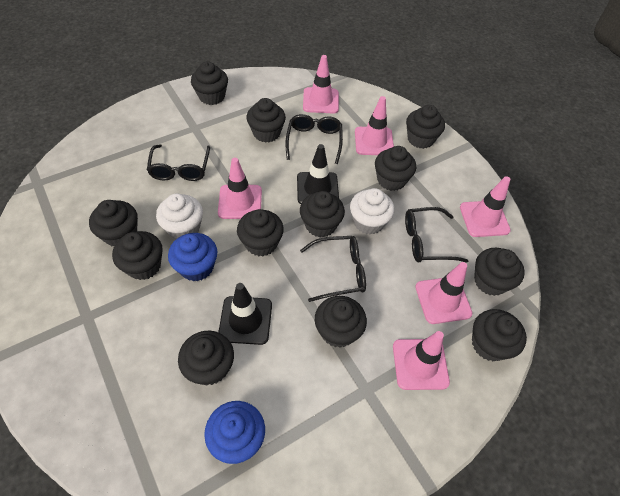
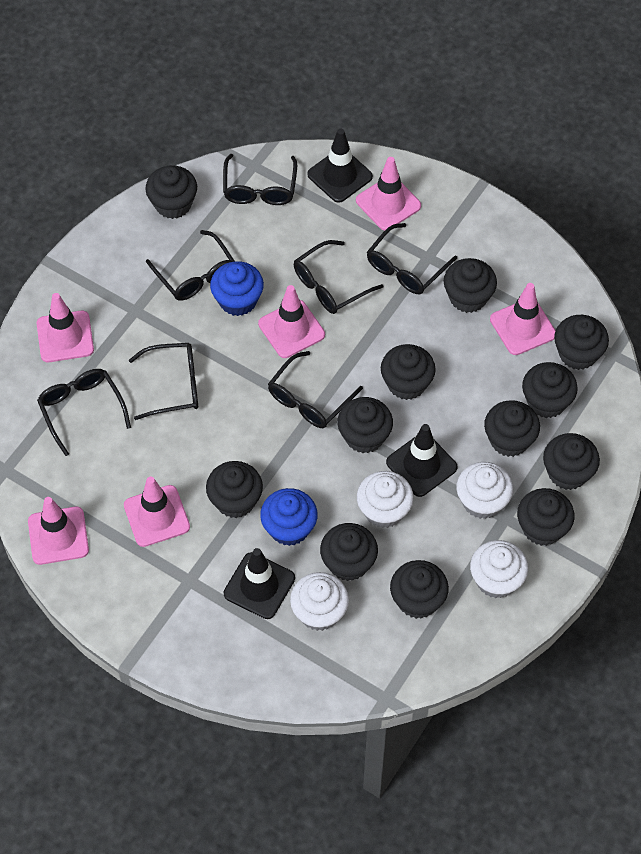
black glasses: [147,144,210,181] [285,114,343,164] [300,236,366,302] [405,207,468,263] = 4 -> [37,369,131,456] [129,343,198,420] [146,230,235,300] [223,154,297,205] [268,351,363,428] [294,240,383,314] [367,223,457,294] = 7
black traffic cone: [218,283,272,345] [297,144,339,204] = 2 -> [224,548,295,619] [307,129,373,203] [386,424,458,497] = 3
white cupcake: [156,194,203,239] [350,188,394,235] = 2 -> [290,572,349,631] [357,471,414,528] [456,462,513,519] [470,540,528,598] = 4

